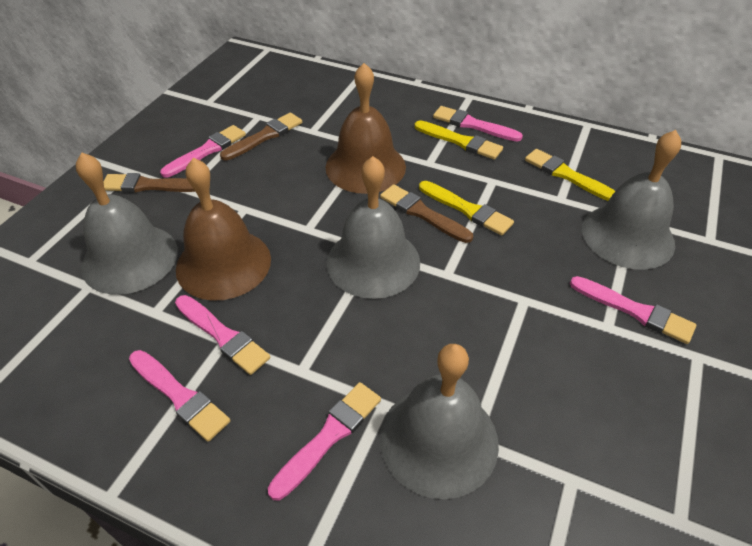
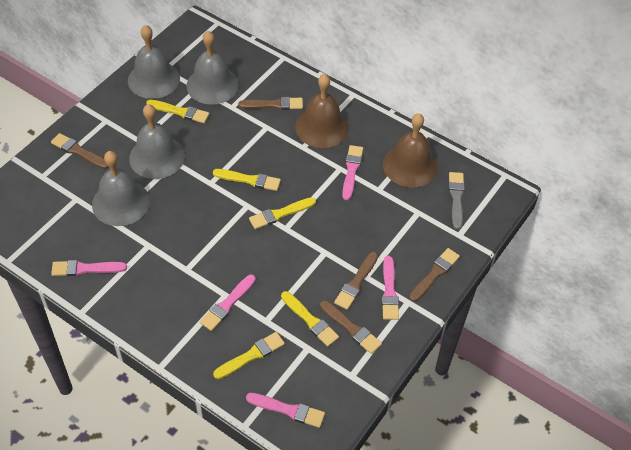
brown brush: [103,173,195,193] [220,113,302,161] [380,184,473,243] = 3 -> [51,133,108,169] [238,97,303,110] [320,300,382,354] [334,252,378,310] [409,248,460,301] = 5
grey brush: none = 0 -> [449,172,465,229] = 1
pink brush: [129,350,230,442] [160,125,246,178] [175,295,270,375] [268,382,381,500] [433,106,523,142] [570,276,696,344] = 6 -> [51,260,127,276] [200,275,256,331] [246,393,325,428] [342,145,363,200] [382,256,399,320] = 5
yellow brush: [414,120,503,160] [419,181,514,235] [525,149,615,201] = 3 -> [146,100,209,123] [213,169,281,191] [213,332,285,379] [249,197,316,229] [281,291,339,347] = 5

